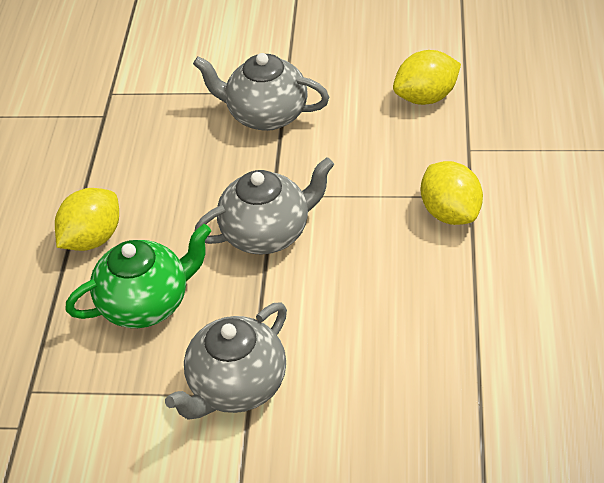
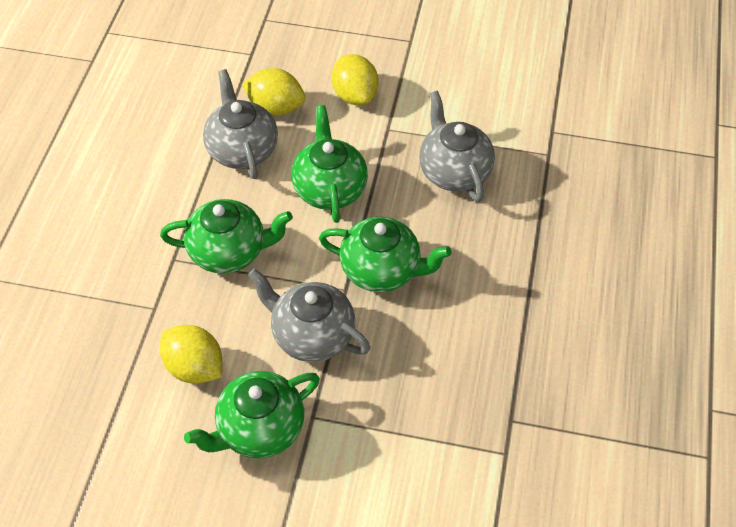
green teapot: [65,224,211,328] = 1 -> [160,199,293,274] [184,371,320,458] [291,105,368,223] [319,217,452,292] = 4

